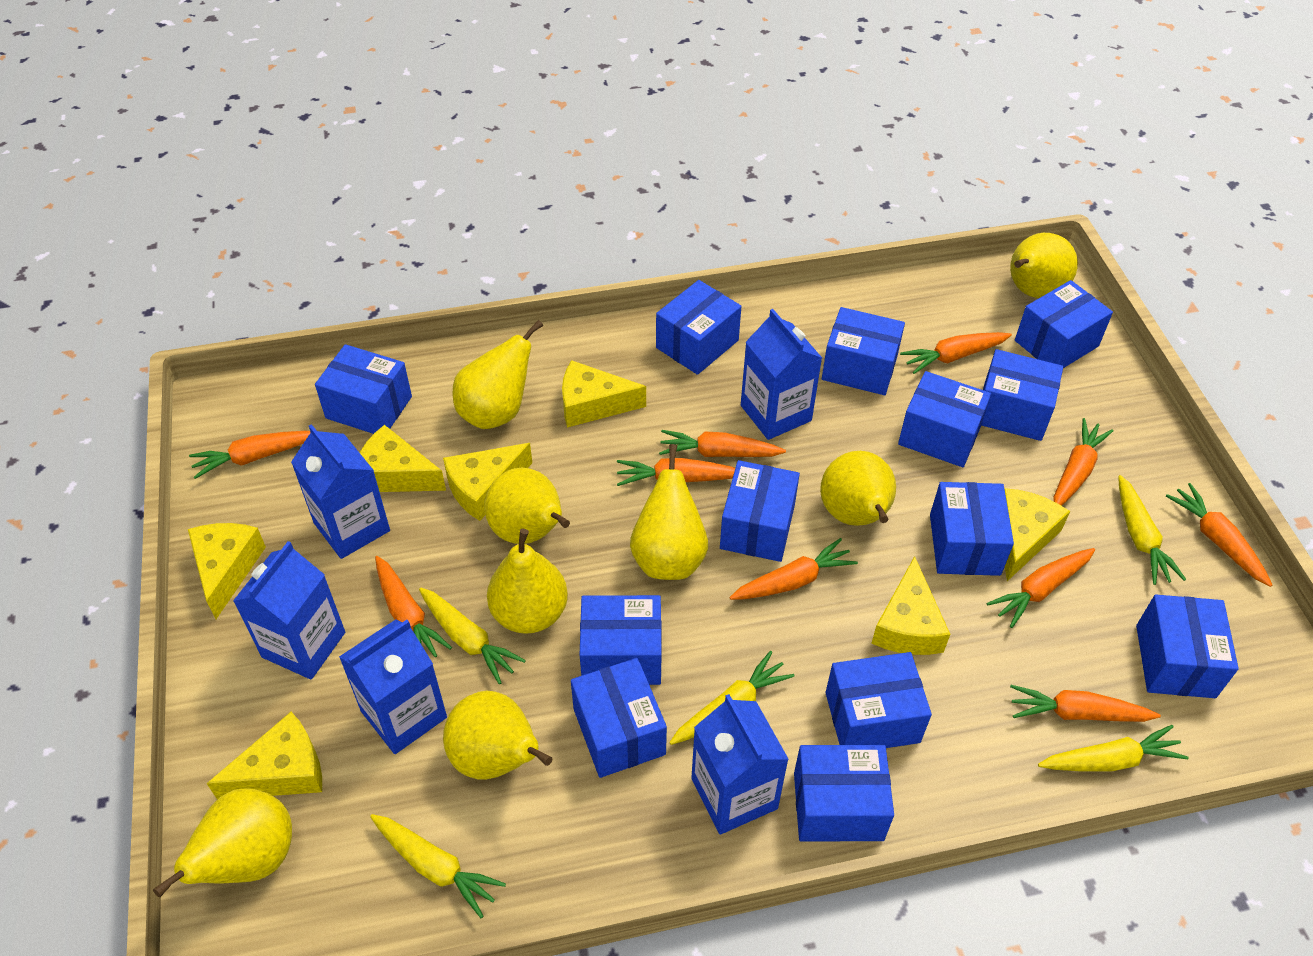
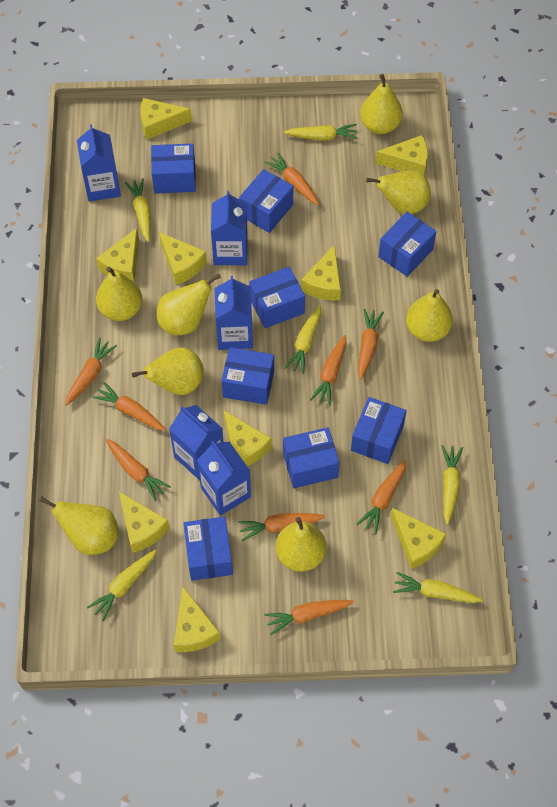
blue box: [315,344,412,434] [571,658,667,778] [580,595,662,685] [656,280,741,375] [720,460,800,562] [794,745,894,841] [822,307,905,395] [826,652,932,748] [898,371,991,467] [930,482,1014,576] [981,349,1063,441] [1015,280,1113,368] [1136,595,1239,698] = 13 -> [151,144,196,193] [183,517,233,581] [221,347,274,405] [239,169,293,233] [249,267,305,328] [283,427,340,488] [351,397,407,464] [378,212,437,277] = 8
orange carrot: [189,431,311,479] [375,556,452,657] [617,458,735,486] [659,430,786,457] [729,538,858,600] [900,332,1012,374] [987,548,1095,628] [1010,685,1161,722] [1054,418,1113,506] [1166,483,1272,587] = 10 -> [65,337,117,406] [92,382,166,431] [106,439,171,501] [238,513,326,541] [264,152,319,205] [264,600,354,635] [310,335,347,406] [357,460,406,534] [358,309,384,380] = 9
yellow carrot: [370,814,506,918] [419,588,526,684] [669,651,794,745] [1038,725,1188,771] [1118,475,1186,585] = 5 -> [87,549,157,621] [125,178,151,242] [284,124,358,141] [284,305,321,374] [393,572,483,603] [442,445,463,525] = 6
yellow cheese: [188,523,266,619] [206,712,322,799] [360,425,446,492] [443,443,532,521] [562,360,646,427] [871,556,950,655] [1004,488,1070,581] = 7 -> [96,228,139,282] [119,492,170,553] [140,98,192,139] [159,232,207,285] [174,586,220,652] [224,411,272,466] [301,245,341,300] [375,135,428,175] [391,508,446,569] = 9

